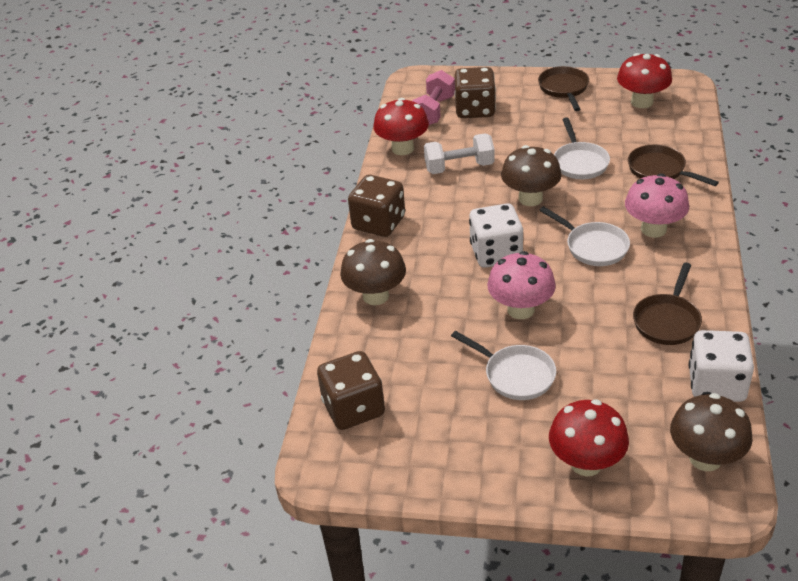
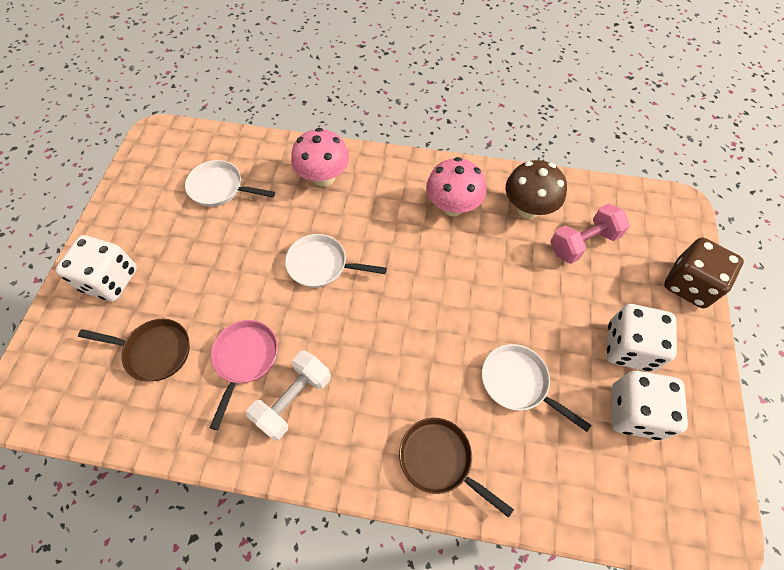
brown dice: [317,351,385,430] [348,175,405,237] [454,67,496,118] = 3 -> [664,238,744,308] = 1
brown mushroom: [340,239,406,305] [501,145,562,206] [670,393,752,471] = 3 -> [506,160,567,218] = 1
brown pan: [538,66,589,111] [628,145,719,186] [633,263,702,345] = 3 -> [78,319,190,382] [399,418,514,518] = 2
pink pan: none = 0 -> [210,320,278,430] = 1
red mushroom: [373,98,429,155] [549,399,629,476] [617,53,672,108] = 3 -> none = 0
white dice: [469,203,523,268] [689,330,754,402] = 2 -> [56,235,137,301] [607,304,677,372] [611,371,688,440] = 3

